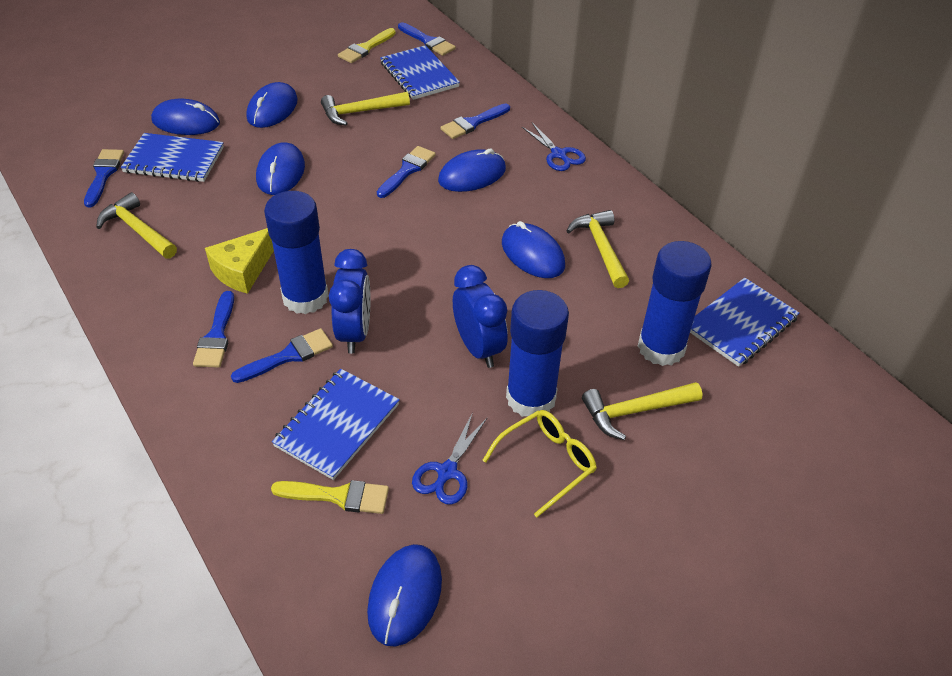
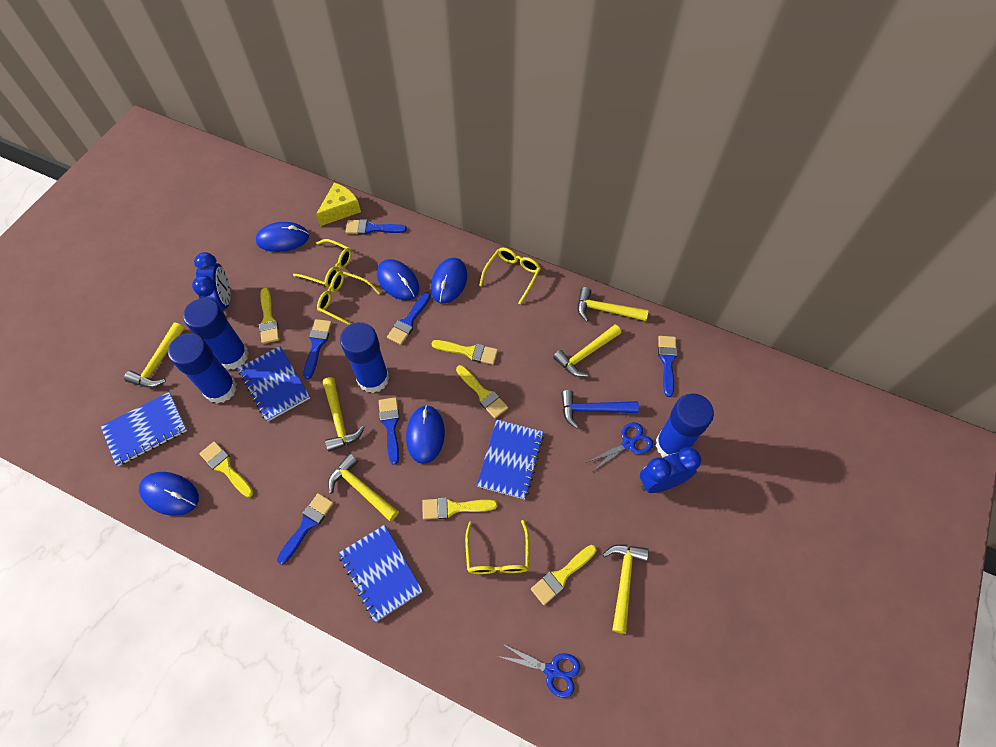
blue glue stick: [264,191,329,314] [506,290,569,417] [638,241,712,366] = 3 -> [168,333,237,403] [183,298,249,370] [340,322,389,393] [655,393,714,457] = 4
blue hammer: none = 0 -> [561,390,639,428] = 1
blue mouse: [151,99,220,135] [247,82,298,128] [256,142,305,195] [367,544,442,647] [438,149,506,192] [502,221,565,278] = 6 -> [139,472,199,516] [256,222,309,252] [377,259,419,300] [406,405,445,464] [431,258,467,304] = 5
yellow brush: [271,480,389,514] [338,28,396,63] = 2 -> [199,441,254,497] [259,288,279,344] [422,497,497,519] [432,340,498,365] [456,365,508,419] [531,545,597,605] = 6
yellow glasses: [482,410,597,517] = 1 -> [293,239,352,287] [317,271,380,325] [465,520,529,574] [479,248,541,304] = 4
yellow hammer: [96,192,177,259] [321,92,410,126] [567,210,629,288] [582,382,703,440] = 4 -> [124,322,185,388] [323,377,365,452] [328,453,399,521] [553,325,621,377] [578,287,648,322] [603,544,649,634] = 6

